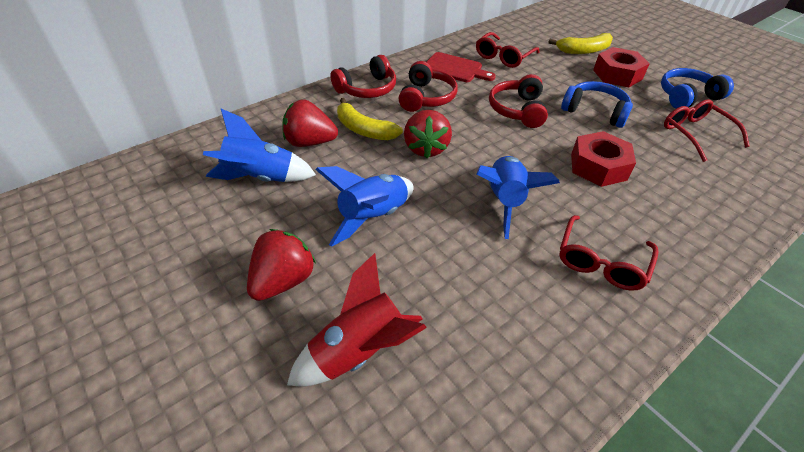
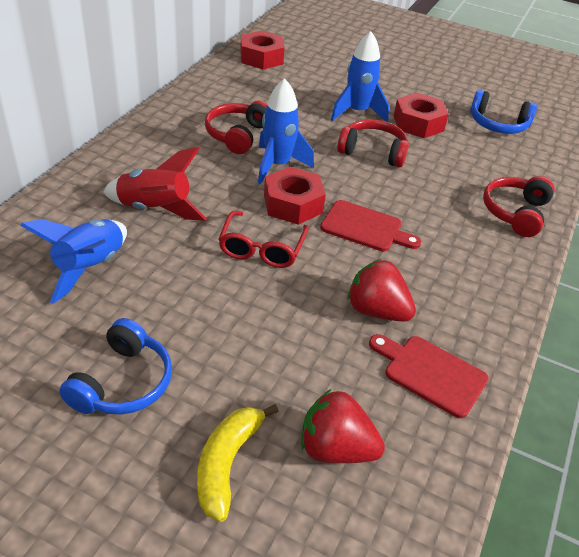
red cutting board: [427,52,496,82] = 1 -> [320,200,421,251] [369,334,489,418] = 2
red glasses: [476,32,540,68] [559,215,658,291] [664,99,750,162] = 3 -> [218,211,309,268] = 1
red nut: [571,131,636,187] [593,47,650,87] = 2 -> [240,31,285,70] [264,167,326,225] [394,93,449,138] = 3
red strawberry: [247,229,316,301] [282,99,338,147] [404,110,452,158] = 3 -> [301,389,385,463] [348,259,416,322] = 2
yellow banana: [337,98,403,140] [548,33,613,54] = 2 -> [197,404,279,522] = 1

